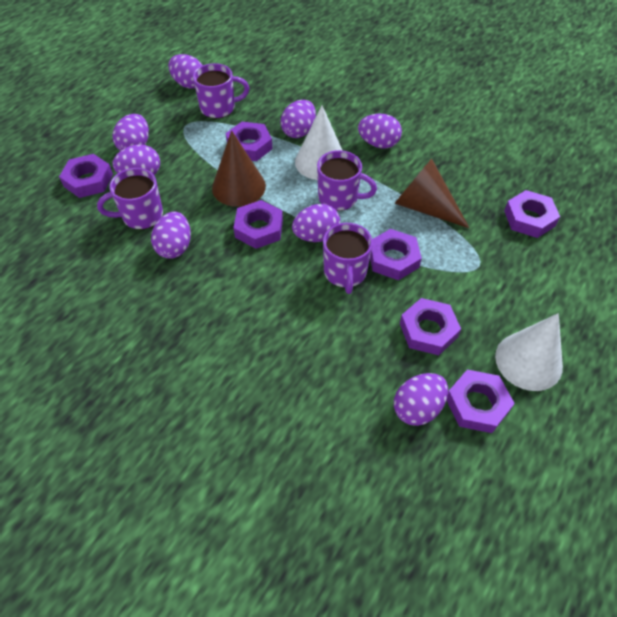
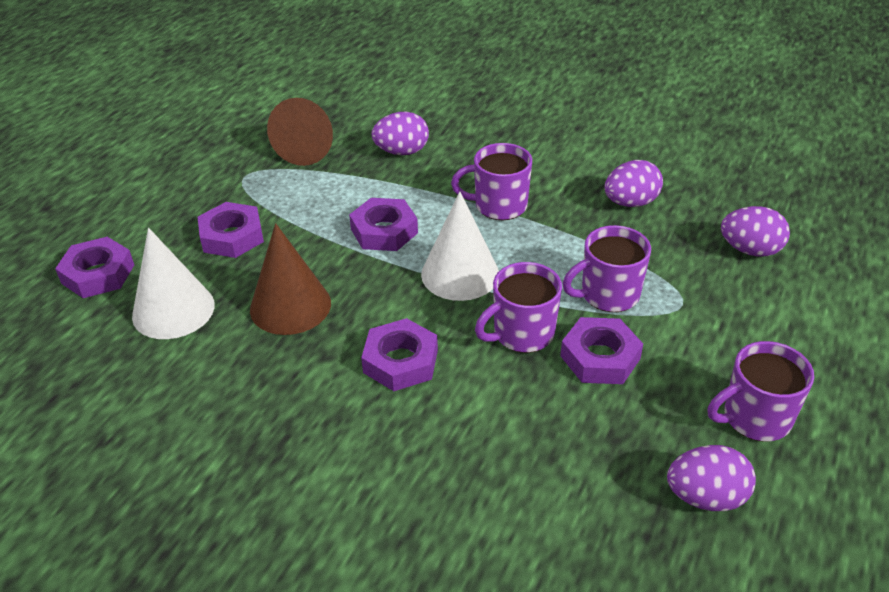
purple egg: [112,114,149,151] [113,144,160,175] [151,212,191,259] [168,54,203,89] [280,100,316,138] [292,204,340,242] [358,114,402,148] [394,373,448,426] = 8 -> [372,112,429,155] [604,160,663,207] [667,445,756,511] [721,206,790,257] = 4
purple nut: [59,154,113,198] [225,122,272,161] [233,200,283,249] [370,229,422,280] [400,298,461,355] [446,370,515,433] [504,190,560,238] = 7 -> [55,237,134,298] [198,202,264,258] [349,198,418,251] [361,318,438,391] [560,317,643,384] = 5

